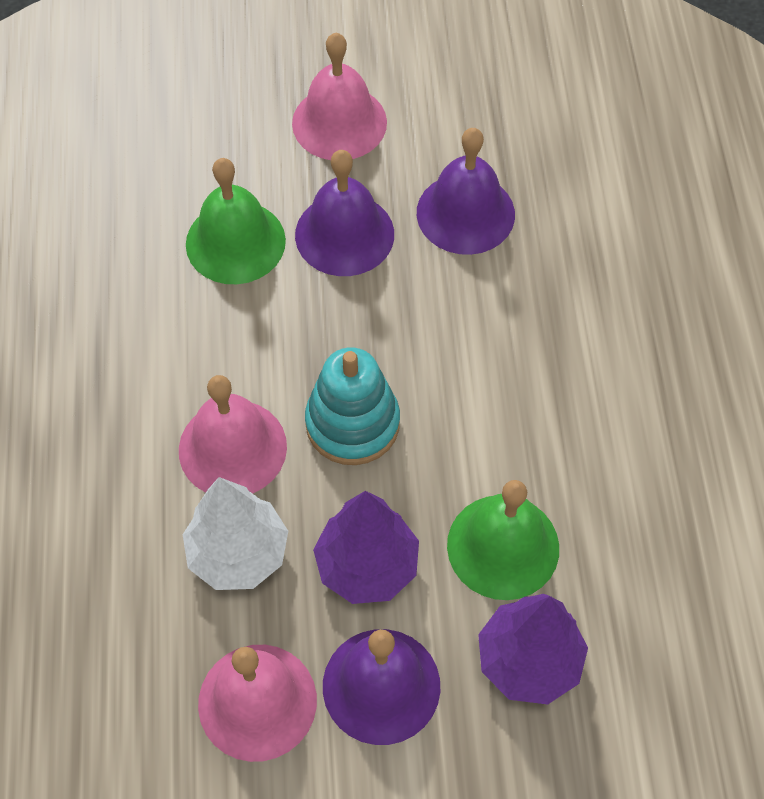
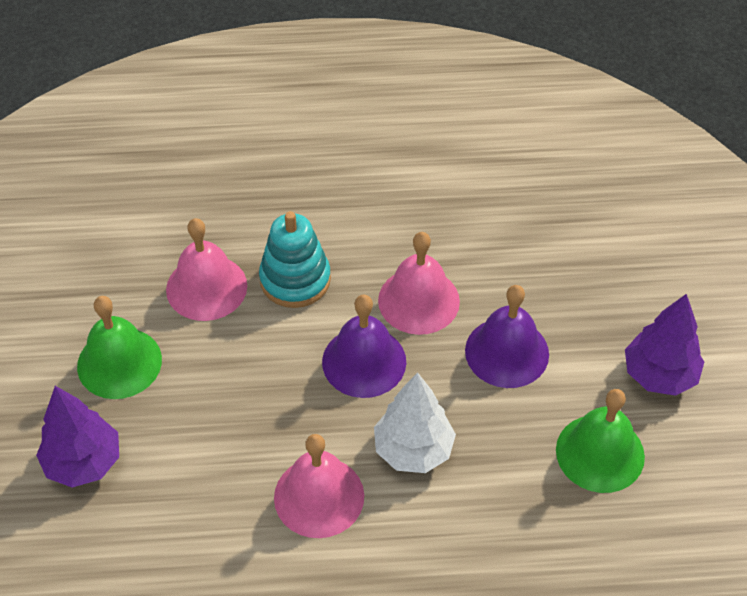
purple bell: [295,150,394,276] [323,629,440,745] [417,128,515,255] = 3 -> [322,295,406,398] [465,285,549,388] = 2

